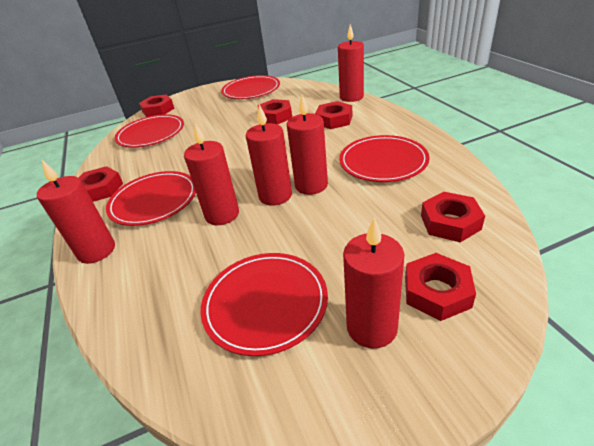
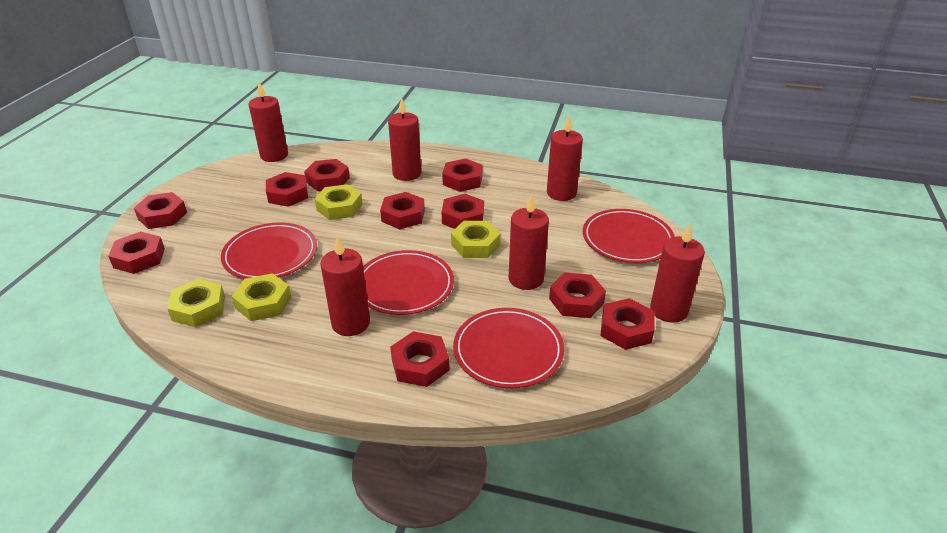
red nut: [78,166,123,202] [139,95,174,117] [258,99,292,125] [315,101,352,129] [405,253,476,321] [421,192,485,242] = 6 -> [108,231,165,274] [134,192,187,229] [266,172,308,207] [304,159,350,191] [380,192,425,229] [390,331,449,387] [442,158,483,192] [442,194,484,229] [549,273,606,318] [600,298,654,350] = 10
red plate: [106,171,196,226] [114,114,184,148] [201,253,328,356] [221,75,280,99] [339,135,430,182] = 5 -> [221,222,317,279] [363,250,454,315] [453,308,564,388] [583,209,675,263] = 4
yellow nut: none = 0 -> [167,279,225,327] [232,273,291,321] [315,184,363,220] [451,221,501,258] = 4

